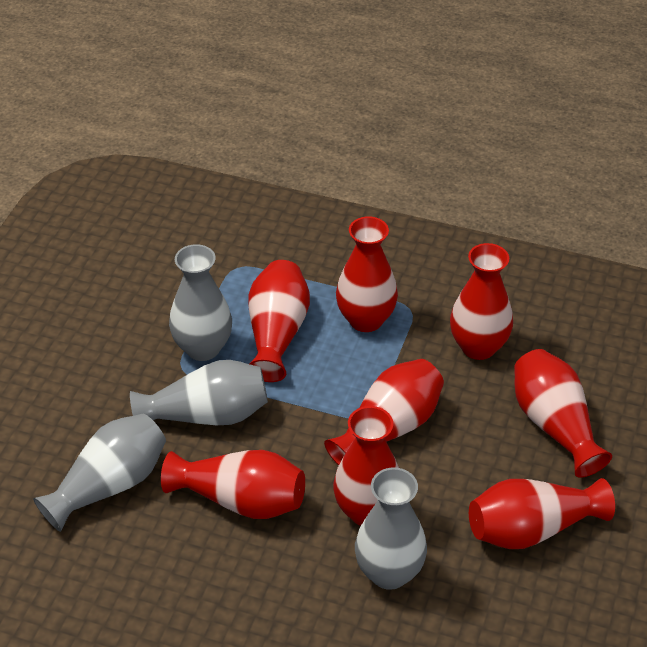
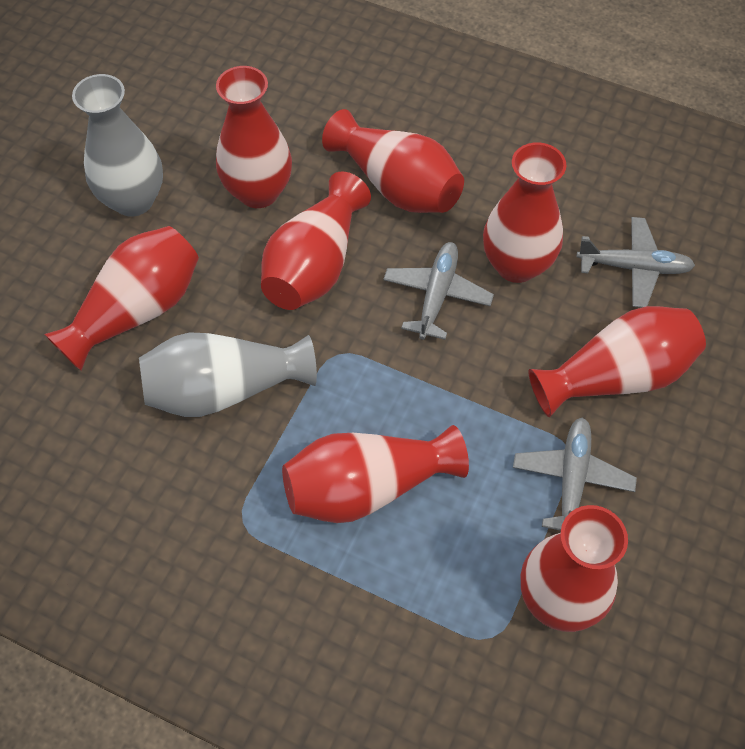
grey plane: none = 0 -> [383,242,494,340] [513,418,637,531] [577,217,695,308] = 3
grey vase: [33,414,166,532] [130,360,268,425] [169,244,232,361] [355,467,427,590] = 4 -> [72,74,163,216] [139,332,317,417] = 2

